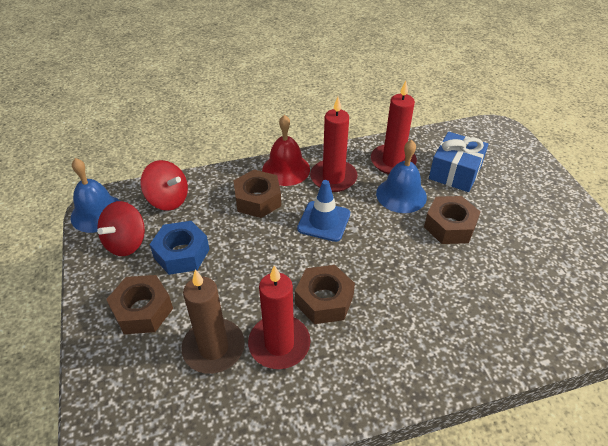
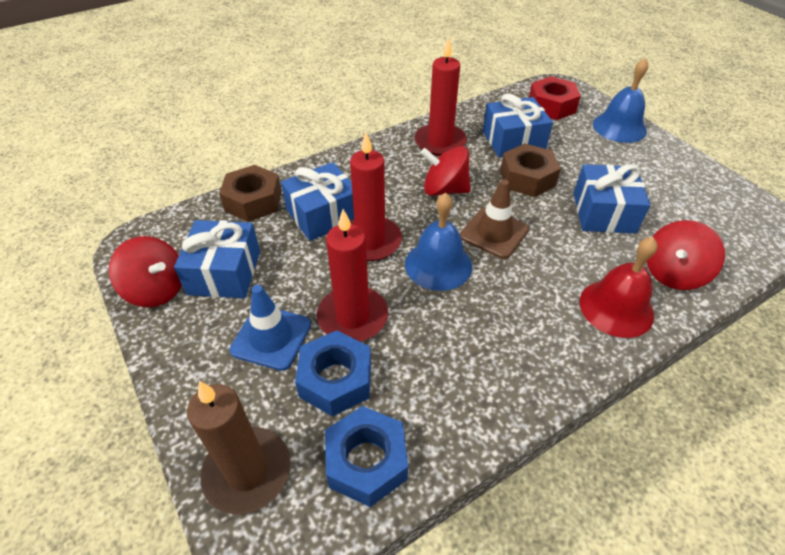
blue gift: [429,132,489,192] = 1 -> [174,220,260,298] [281,162,354,241] [483,93,553,158] [574,164,650,234] = 4
blue nut: [150,221,210,275] = 1 -> [295,330,371,417] [325,406,408,507] = 2
brown nut: [106,275,173,334] [233,170,281,218] [295,265,355,324] [424,196,480,244] = 4 -> [219,165,282,222] [500,143,561,197] = 2
brown traffic cone: none = 0 -> [460,180,529,259] = 1
red nut: none = 0 -> [529,76,581,120] = 1
red spinning top: [97,201,145,256] [141,160,188,211] = 2 -> [109,236,182,307] [421,146,471,196] [646,220,725,290] = 3

